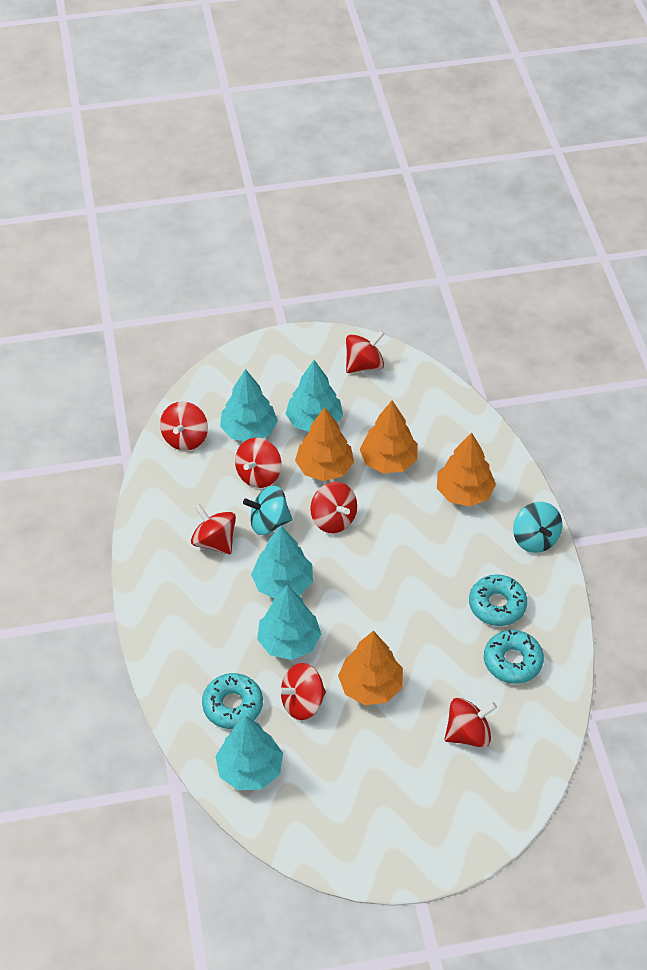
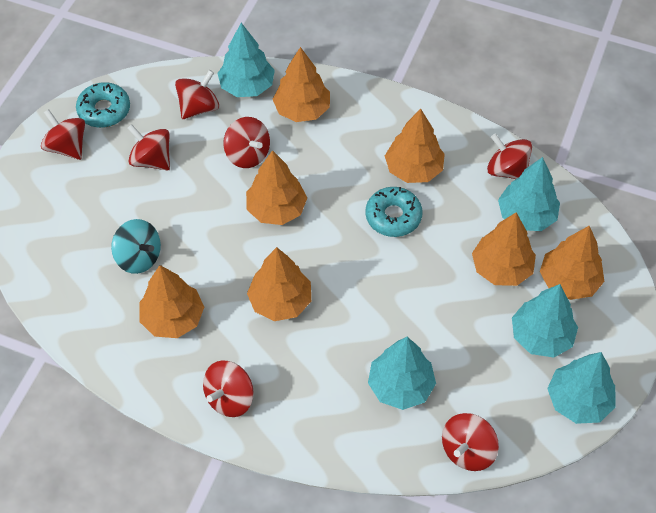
orange tree: [295,407,354,481] [338,630,403,705] [360,401,418,473] [437,432,496,506] = 4 -> [139,265,204,338] [246,150,307,225] [247,247,311,321] [273,47,330,122] [385,109,445,183] [472,212,536,286] [540,226,605,300] = 7
turquoise donut: [202,673,263,729] [469,574,527,626] [484,630,544,684] = 3 -> [76,82,130,128] [365,187,422,237] = 2
turquoise spinning top: [243,486,292,535] [513,502,562,553] = 2 -> [111,219,161,274] = 1

